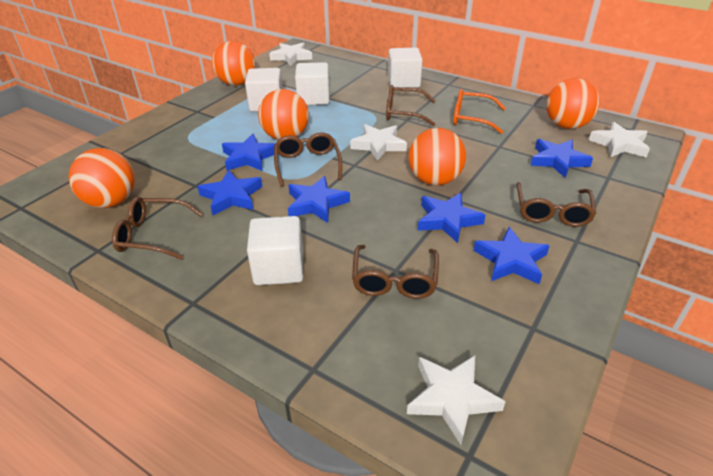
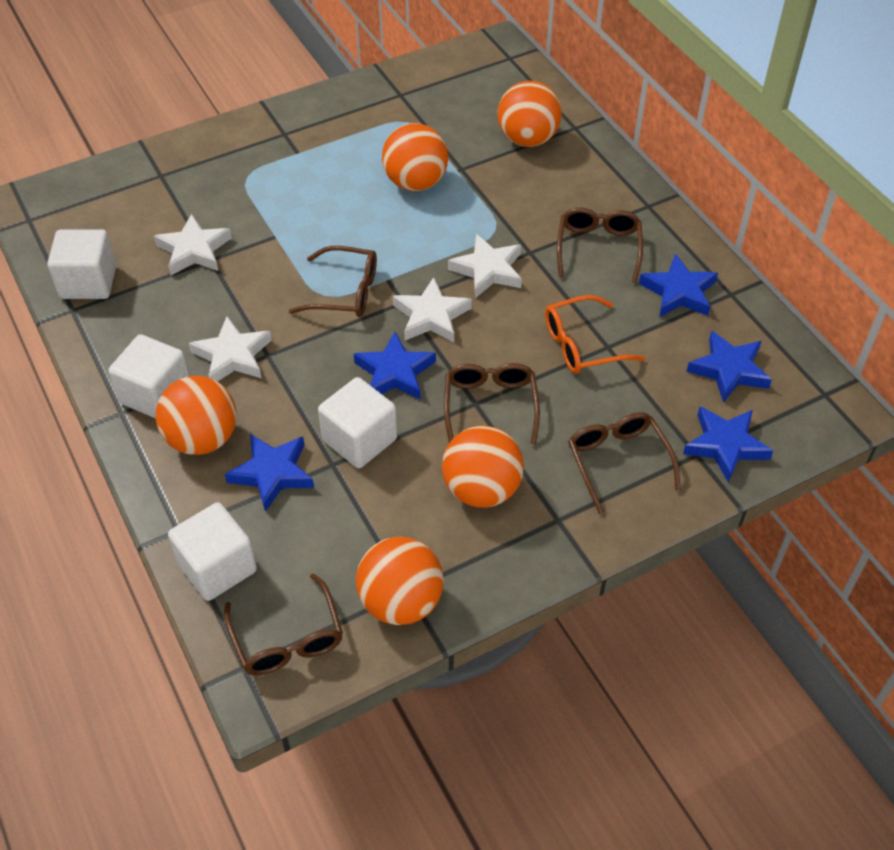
blue star: [197,170,262,215] [222,134,276,171] [288,176,350,223] [418,193,485,243] [473,227,550,284] [530,139,593,178] = 6 -> [225,434,314,512] [354,332,436,400] [639,254,718,317] [683,406,773,482] [686,331,772,403] = 5

